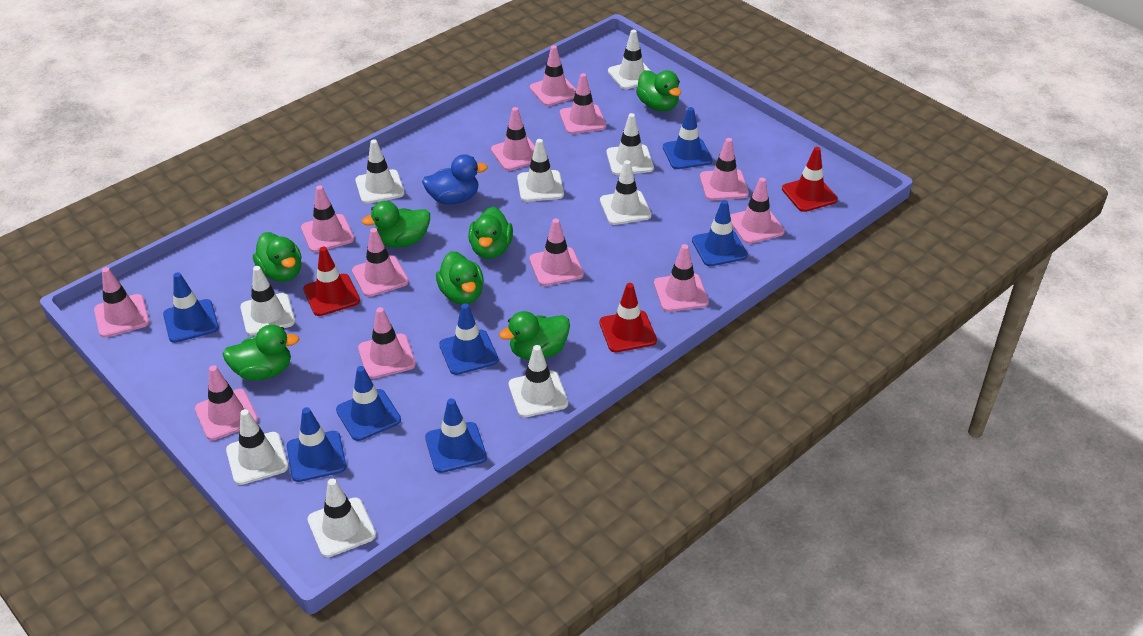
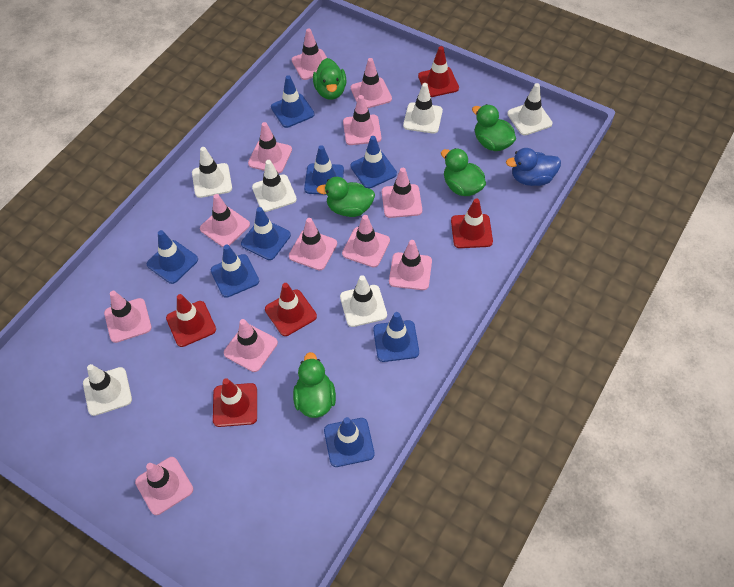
blue traffic cone: [163,272,219,343] [287,407,346,482] [336,366,401,441] [425,398,487,473] [439,303,498,375] [663,107,712,169] [692,200,748,266] = 7 -> [147,230,198,284] [211,245,259,298] [241,207,291,260] [271,75,315,128] [304,145,344,195] [324,417,375,467] [350,136,397,189] [373,312,419,362] = 8
green duck: [223,325,299,380] [253,232,302,282] [362,201,430,248] [436,251,484,305] [468,207,513,259] [499,311,570,360] [636,70,681,111] = 7 -> [293,352,336,418] [313,58,347,100] [316,177,375,217] [441,148,486,196] [472,104,516,151] = 5
red traffic cone: [303,247,360,316] [599,283,657,352] [782,147,838,212] = 3 -> [166,294,216,347] [213,378,257,427] [265,283,317,336] [418,46,459,97] [451,198,493,248] = 5
white traffic cone: [226,409,288,485] [240,266,295,336] [307,478,376,557] [355,139,405,204] [509,345,568,417] [517,139,564,202] [600,160,652,225] [606,113,654,175] [608,30,652,89] = 9 -> [83,364,132,416] [192,147,232,198] [252,160,297,212] [340,275,387,327] [403,83,443,134] [507,83,553,135] = 6

